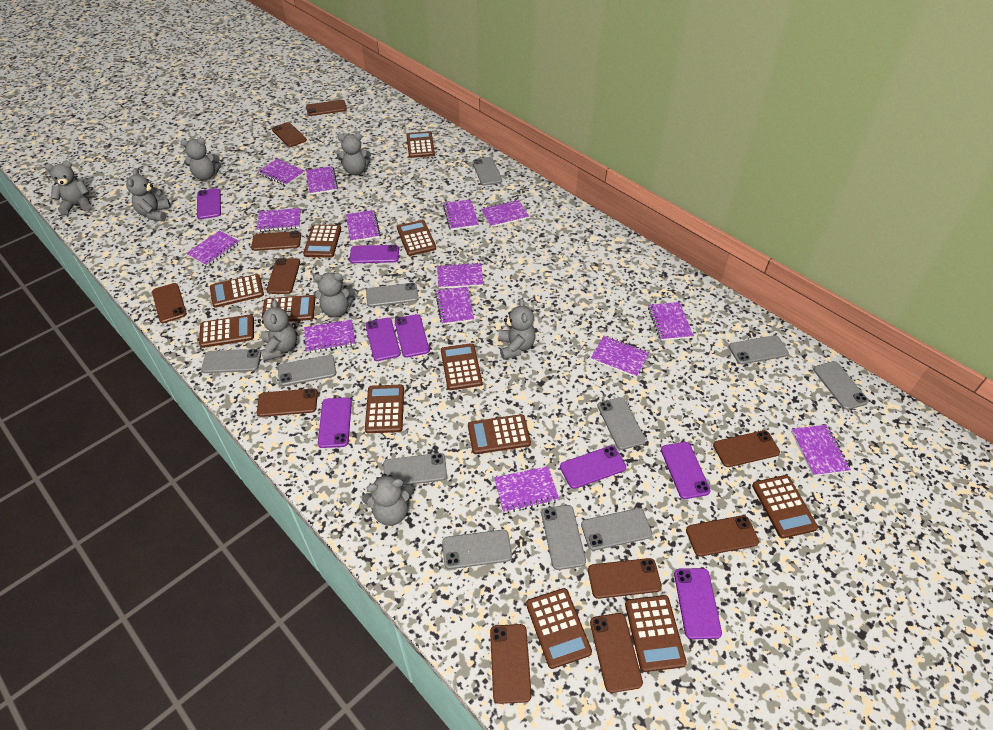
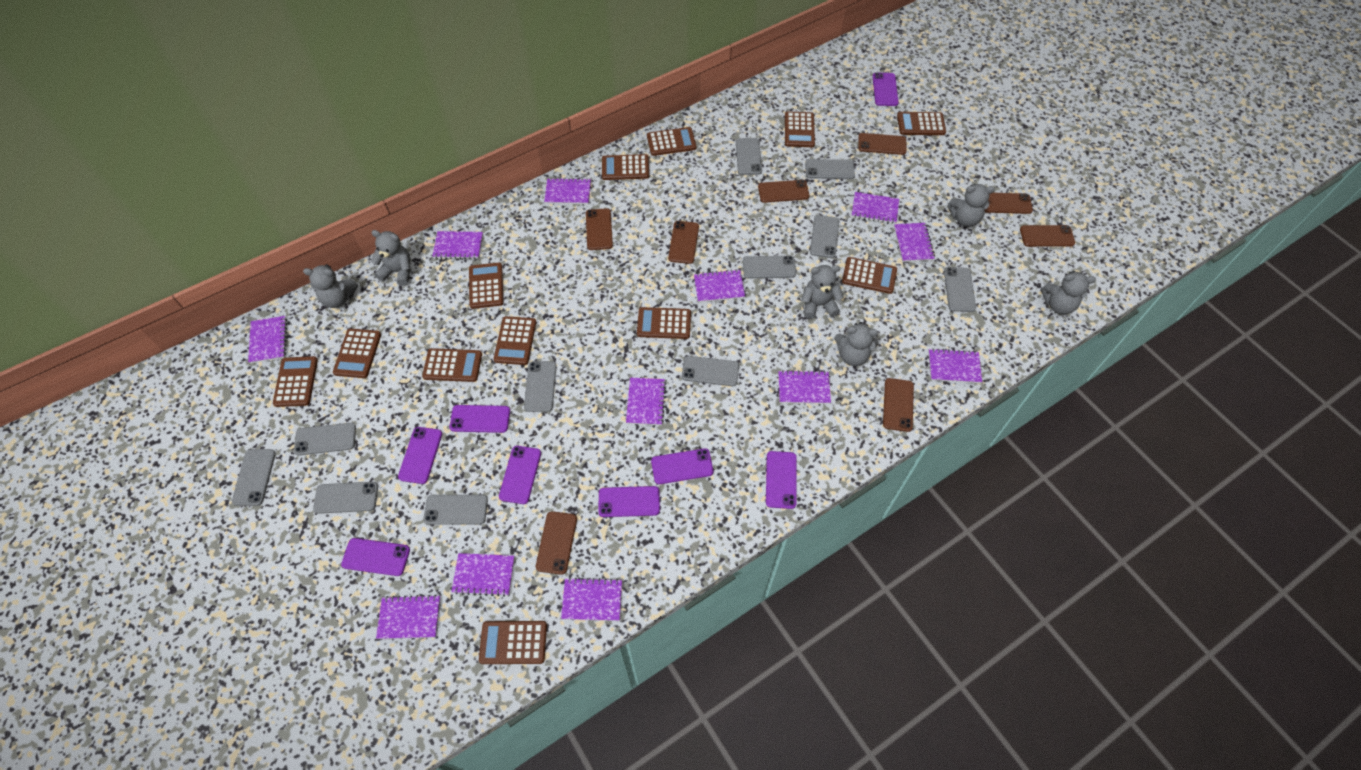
brown phone: [152,283,187,323] [251,231,301,251] [257,388,318,417] [266,258,300,294] [272,122,307,147] [306,100,347,116] [490,624,532,704] [588,558,662,599] [590,613,643,693] [686,515,759,557] [713,430,780,467] = 11 -> [536,511,577,575] [586,208,613,250] [668,221,699,264] [758,180,809,203] [858,133,907,155] [883,378,914,432] [985,193,1033,214] [1020,225,1075,247] = 8
grey teddy bear: [44,161,92,215] [126,168,171,221] [180,138,221,180] [258,299,297,361] [313,272,355,318] [337,133,371,175] [362,474,414,526] [498,298,535,360] = 8 -> [303,264,358,308] [371,230,411,286] [801,265,843,319] [834,322,878,366] [948,184,995,227] [1041,271,1096,314] = 6
purple notebook: [186,230,240,267] [257,208,301,232] [258,159,305,186] [304,320,355,353] [306,166,338,195] [346,210,380,242] [435,287,474,325] [437,262,483,289] [443,199,479,230] [481,200,529,227] [494,466,559,513] [591,336,649,377] [648,302,694,341] [791,425,851,476] = 14 -> [248,316,287,363] [376,595,440,639] [432,231,483,259] [451,553,515,596] [544,178,591,204] [561,578,622,621] [626,378,666,425] [694,269,745,303] [778,370,831,404] [851,192,899,224] [894,223,935,262] [928,348,982,383] = 12

